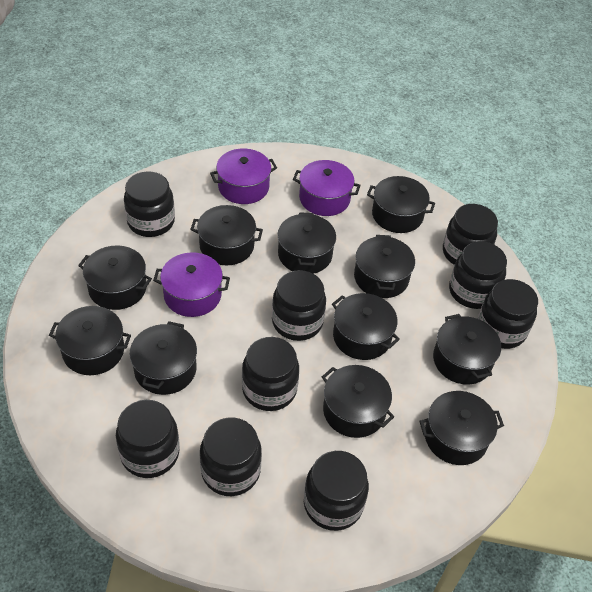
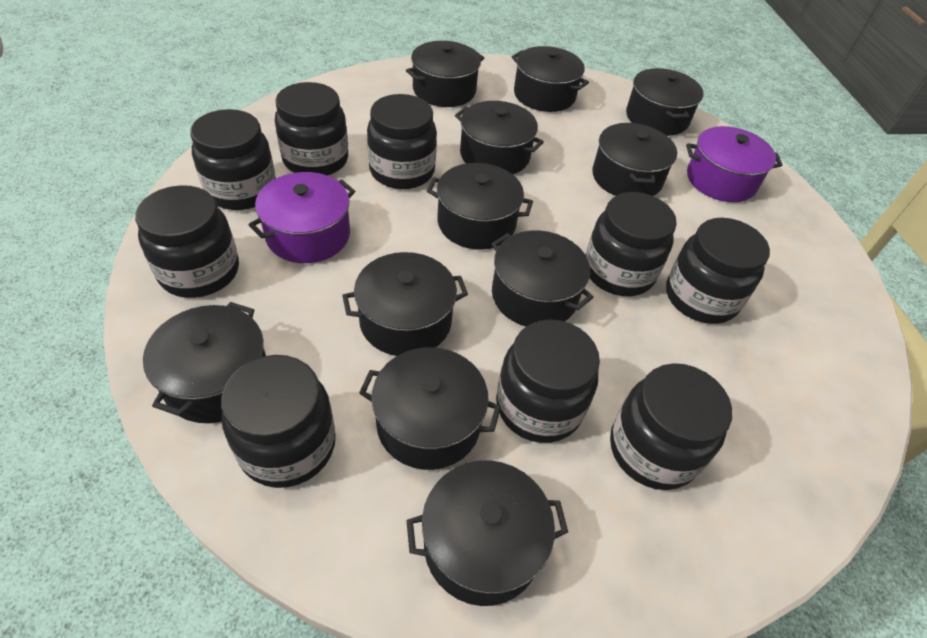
purple pot: [153,252,230,317] [210,149,277,204] [293,160,361,216] = 3 -> [248,172,355,263] [686,126,782,202] = 2

